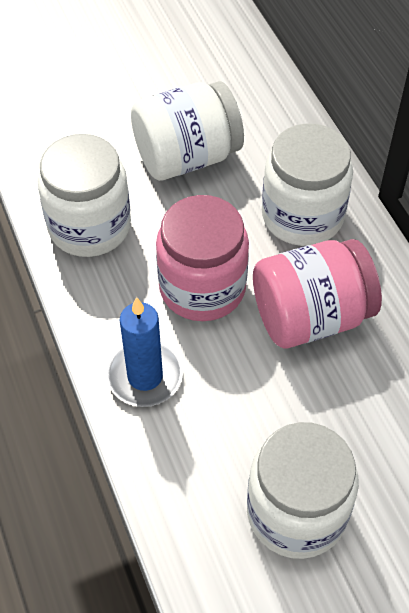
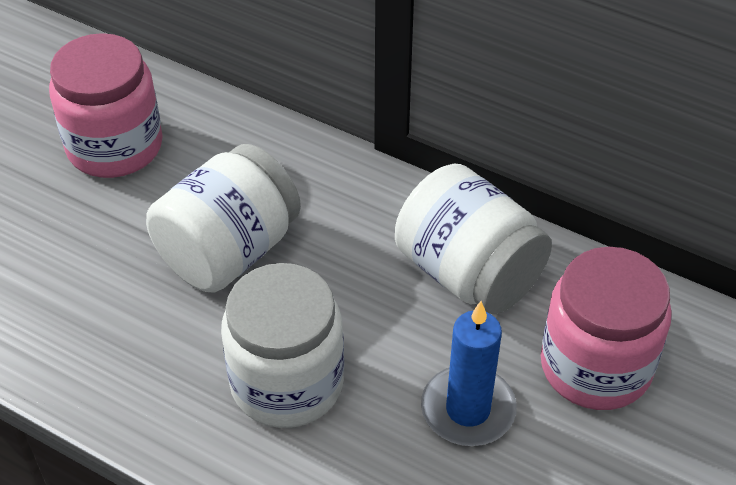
white jar: [38,134,131,257] [131,81,244,181] [247,422,359,559] [262,123,353,246] = 4 -> [146,144,301,292] [221,263,344,428] [395,164,552,314] = 3

